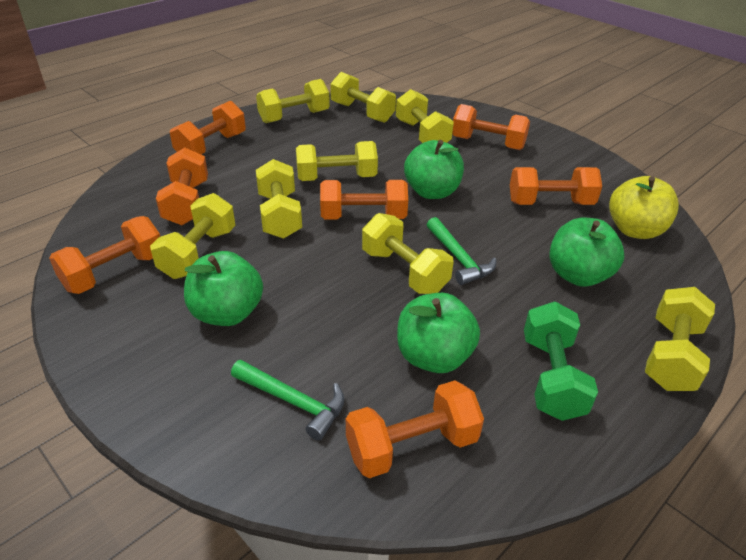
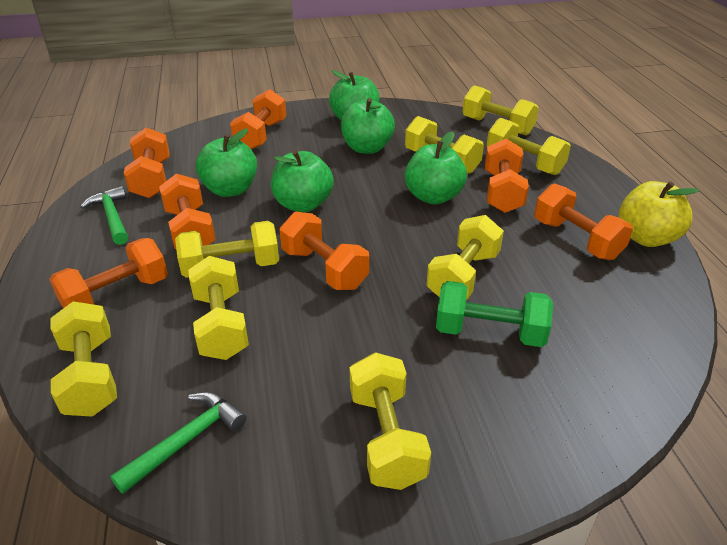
green apple: [184,251,263,326] [397,293,480,373] [404,140,464,199] [549,218,624,287] = 4 -> [196,129,257,197] [271,150,334,212] [329,70,380,120] [341,98,395,154] [405,131,467,204] = 5

